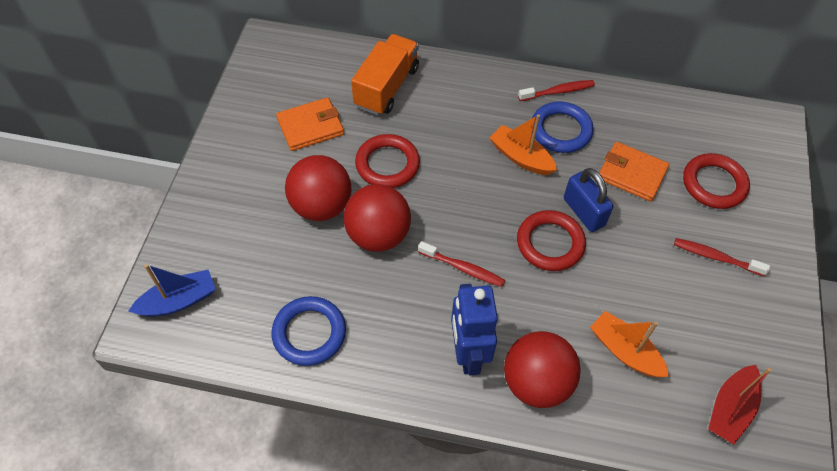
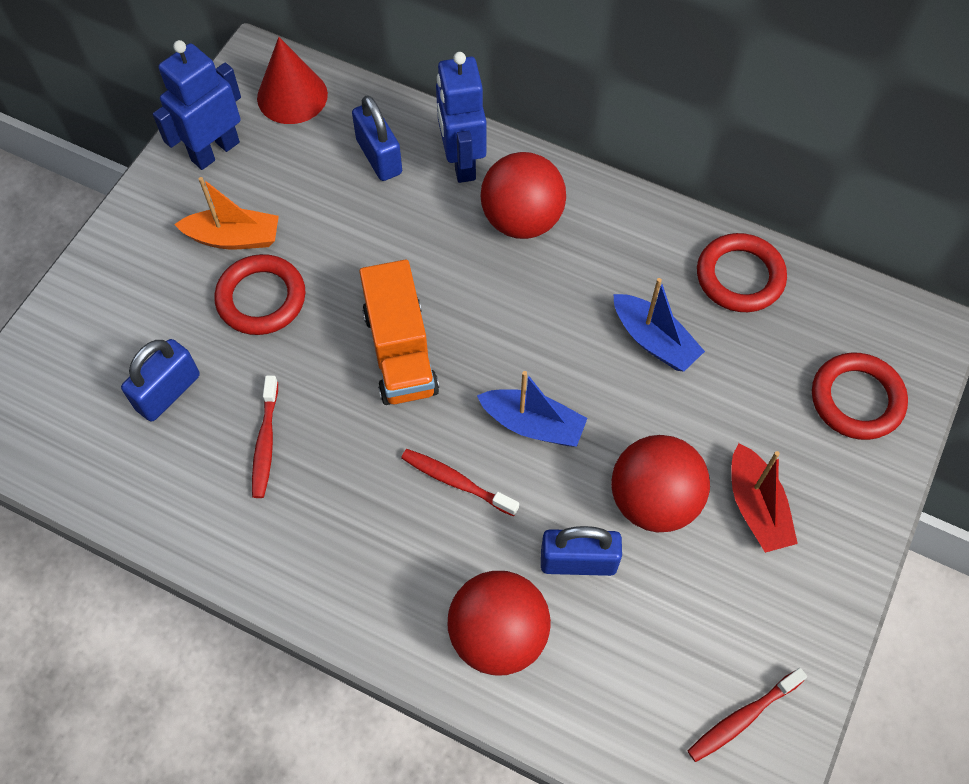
blue boat: [129,264,216,317] = 1 -> [477,371,588,447] [613,278,705,372] = 2
blue padlock: [564,168,613,232] = 1 -> [121,339,200,421] [352,95,402,181] [541,526,622,576] = 3
blue ring: [271,296,346,366] [532,102,594,153] = 2 -> none = 0
blue robot: [451,284,498,375] = 1 -> [153,40,241,170] [436,52,486,183] = 2
orange boat: [489,114,557,175] [590,311,669,377] = 2 -> [174,177,279,249] = 1
orange wallet: [276,97,344,151] [599,142,669,202] = 2 -> none = 0
red cone: none = 0 -> [257,37,328,124] = 1

